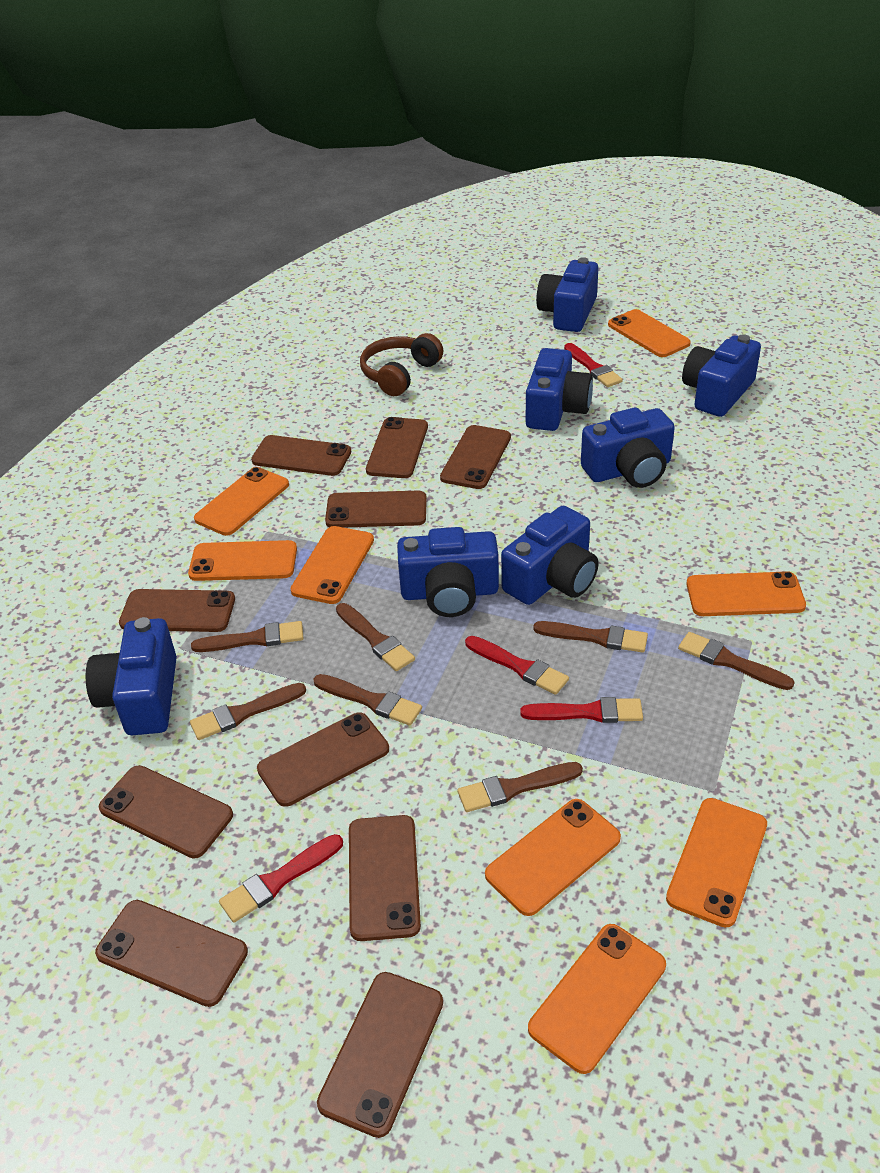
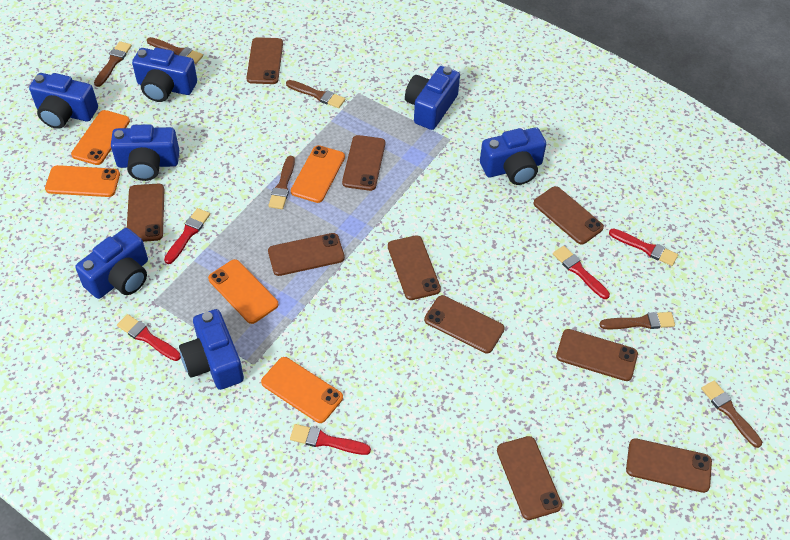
brown brush: [190,683,306,740] [191,621,303,652] [313,674,422,726] [336,603,415,671] [458,762,583,812] [533,621,648,652] [678,632,795,690] = 7 -> [94,41,132,87] [147,37,203,64] [268,156,295,209] [286,80,345,108] [599,312,675,329] [701,381,762,448] = 6
brown headphones: [360,333,443,396] = 1 -> none = 0
orange phone: [188,540,297,581] [194,467,289,536] [290,526,374,604] [485,799,621,916] [528,924,666,1074] [608,309,691,357] [666,798,767,928] [686,571,806,616] = 8 -> [45,165,120,197] [71,110,130,165] [208,259,278,324] [261,357,343,423] [291,145,345,203] = 5
red brush: [219,834,343,923] [465,636,569,695] [520,697,643,723] [564,343,623,387] = 4 -> [117,314,181,361] [164,208,210,264] [290,424,371,455] [553,246,610,299] [609,228,678,266] = 5

